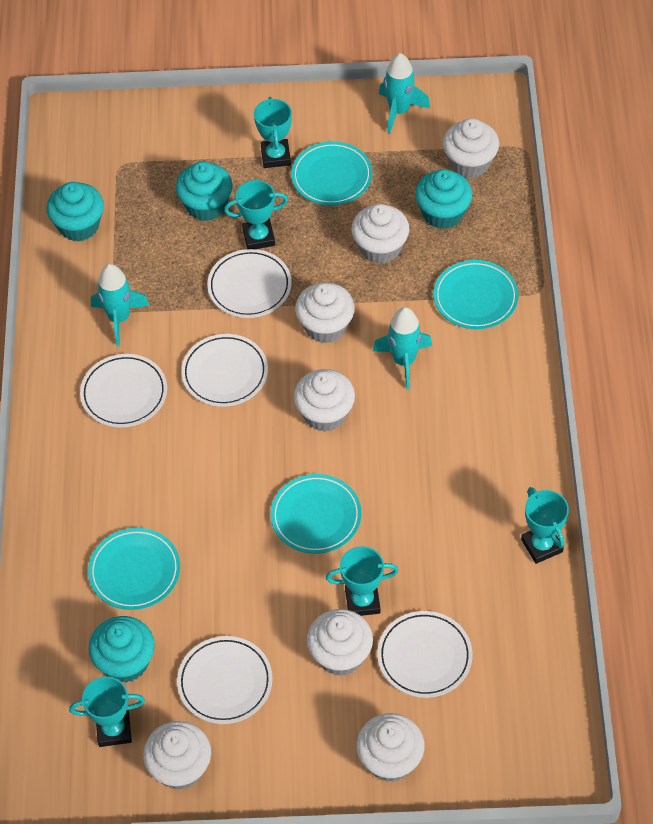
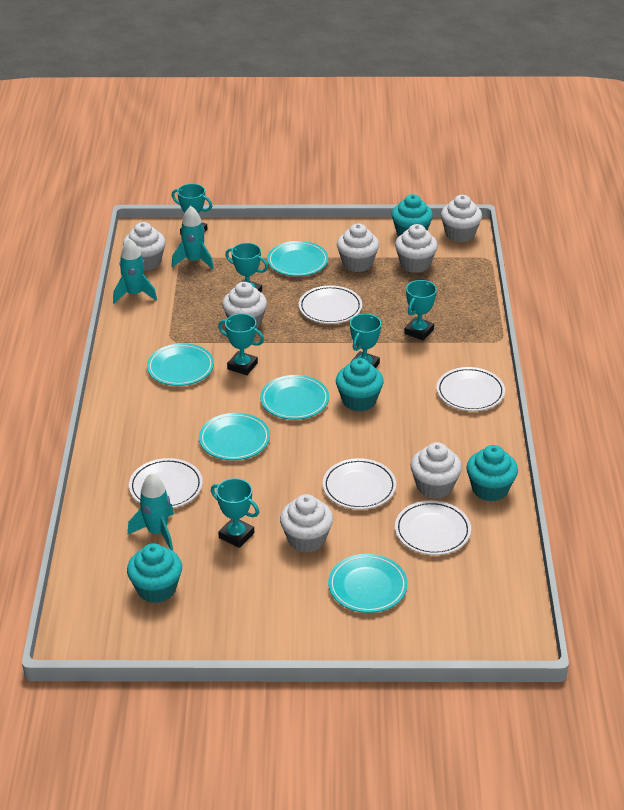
turquoise plate: [88,528,180,610] [271,474,361,554] [291,141,372,205] [433,260,518,329] = 4 -> [147,343,214,386] [199,413,270,460] [260,375,329,420] [267,241,328,276] [328,554,408,613] = 5
turquoise trophy: [69,676,145,747] [224,180,288,249] [254,97,292,168] [326,546,398,616] [521,487,569,564] = 5 -> [172,184,212,235] [211,478,259,548] [218,313,264,375] [225,243,268,292] [350,314,381,368] [404,280,437,341] = 6

